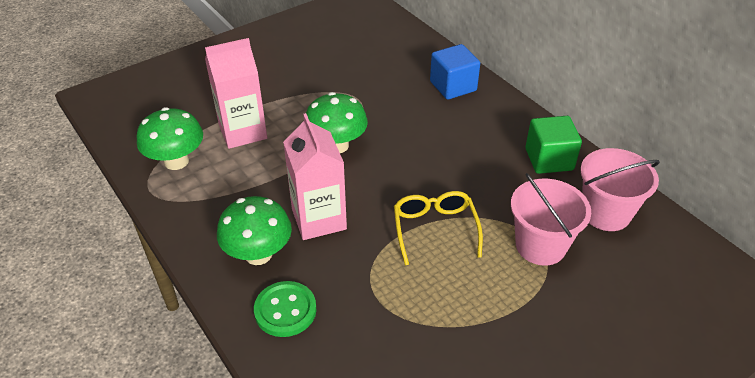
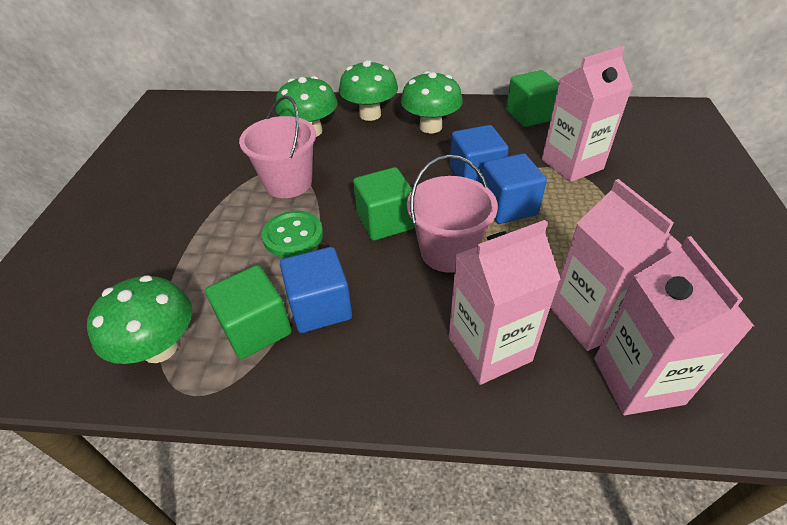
blue cube: [430,44,480,100] = 1 -> [280,247,352,333] [450,125,509,183] [481,153,547,224] = 3
green cube: [525,116,582,174] = 1 -> [205,265,292,359] [353,167,415,241] [506,70,559,127] = 3
green mushroom: [137,107,203,170] [217,196,292,265] [306,92,368,153] = 3 -> [87,275,192,364] [276,76,337,137] [339,60,398,121] [401,71,463,134] = 4
pink carton: [205,38,267,149] [283,113,347,240] = 2 -> [449,220,561,385] [542,46,633,182] [550,179,682,351] [594,236,754,415] = 4
yellow glasses: [394,191,483,266] = 1 -> none = 0

